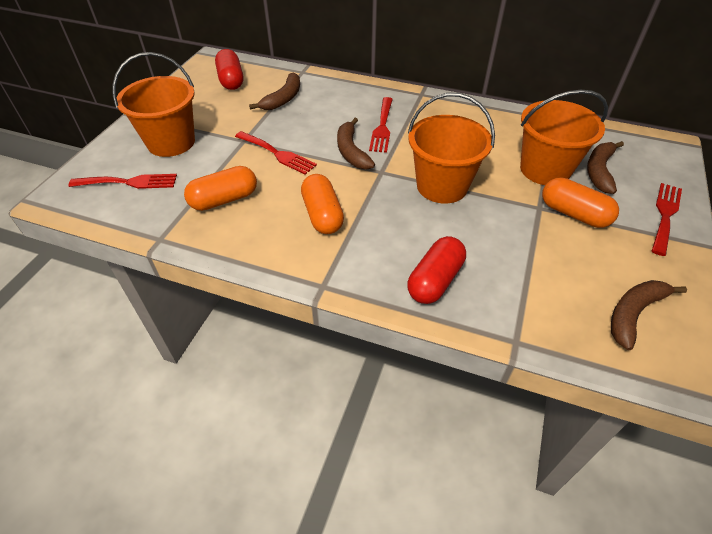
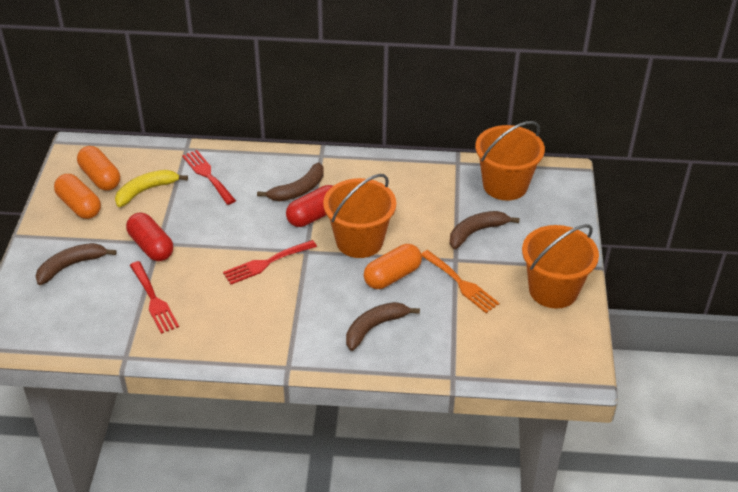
orange fork: none = 0 -> [421,250,500,313] = 1
red fork: [68,174,177,189] [235,131,317,175] [369,97,393,153] [652,183,682,256] = 4 -> [130,261,179,334] [182,150,236,205] [223,240,317,284] = 3
yellow banana: none = 0 -> [115,170,188,207] = 1

